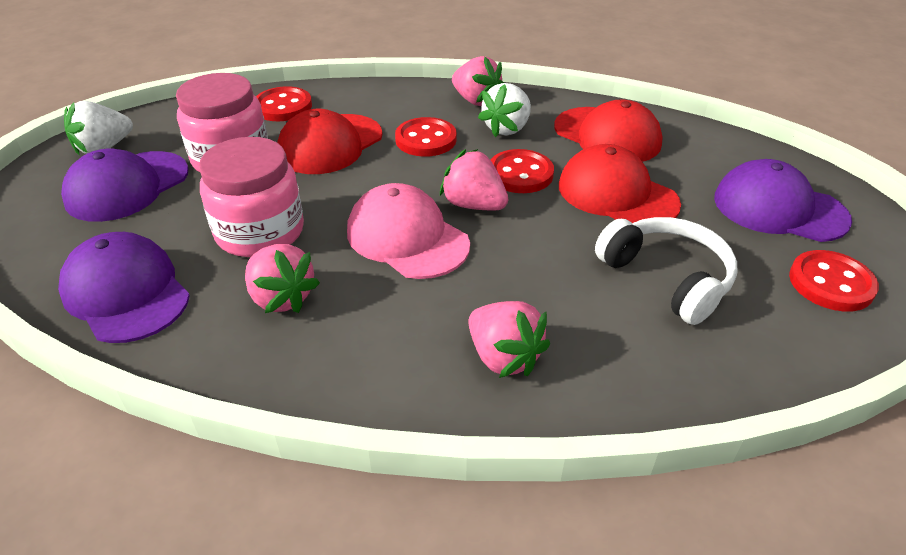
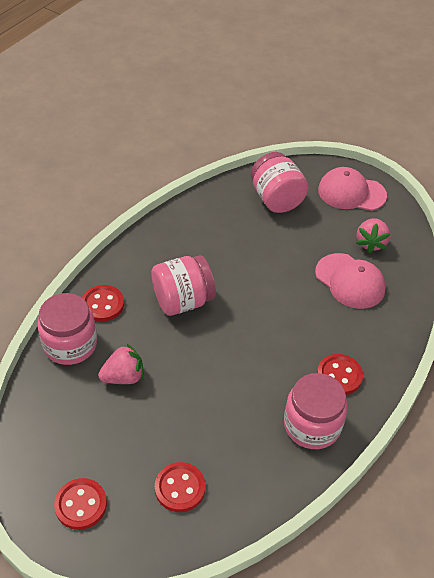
pink cap: [347,183,470,279] = 1 -> [315,253,386,309] [318,167,387,211] = 2
pink jar: [176,73,268,172] [199,137,304,257] = 2 -> [37,293,97,365] [151,255,216,316] [251,152,309,213] [284,373,348,449] = 4
pink strawberry: [245,244,320,313] [440,149,508,211] [452,56,504,106] [468,301,550,378] = 4 -> [98,344,144,384] [356,218,390,253] = 2
purple cap: [58,232,190,343] [61,149,189,222] [714,159,852,242] = 3 -> none = 0
red cap: [277,109,382,174] [554,99,663,162] [559,144,681,223] = 3 -> none = 0
white headphones: [595,217,737,325] = 1 -> none = 0
white strawberry: [64,101,133,155] [478,83,531,137] = 2 -> none = 0

